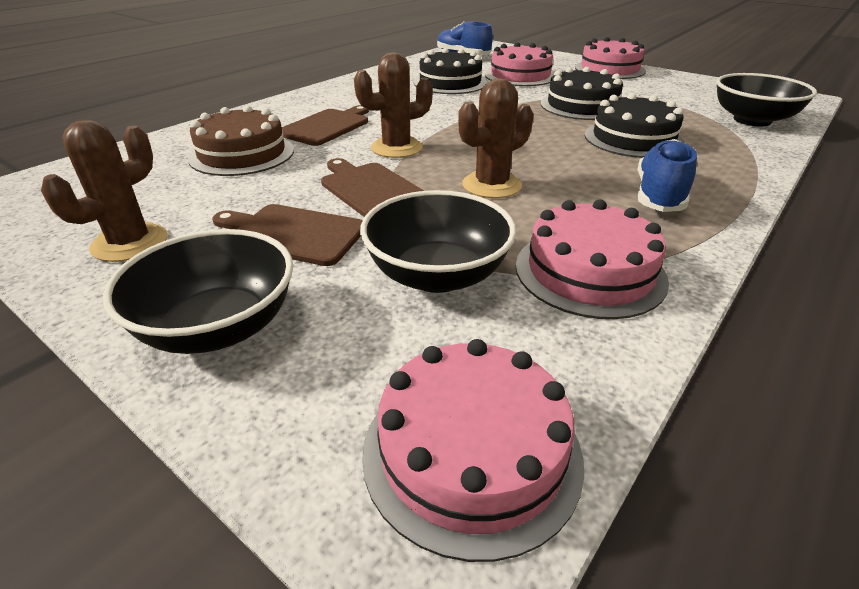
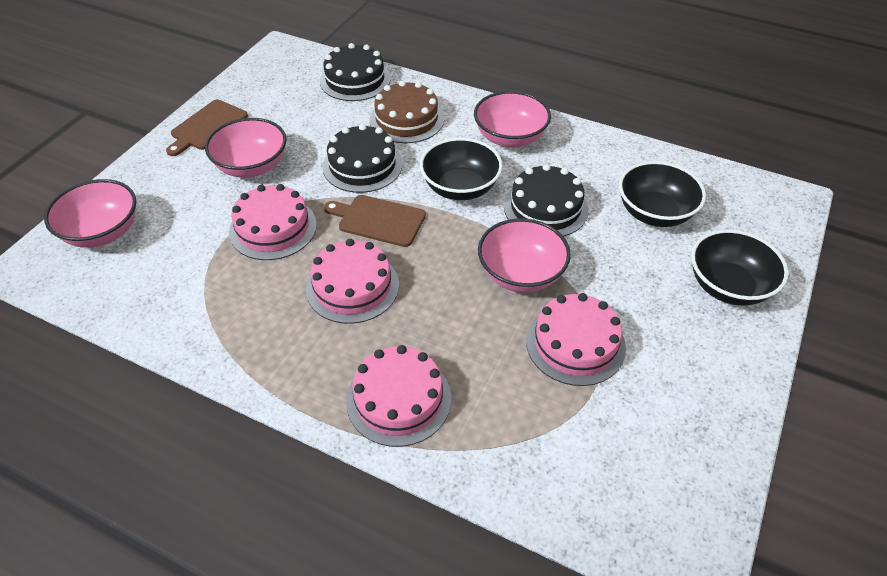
blue shoe: [437,21,493,55] [637,139,697,212] = 2 -> none = 0
brown cactus: [41,120,167,262] [354,52,433,158] [458,78,534,198] = 3 -> none = 0
brown cutting board: [212,204,363,266] [282,105,369,146] [321,158,424,217] = 3 -> [166,100,248,156] [324,195,426,247] = 2
pink bowl: none = 0 -> [44,179,136,248] [205,118,287,178] [474,91,551,147] [478,218,571,293] = 4

